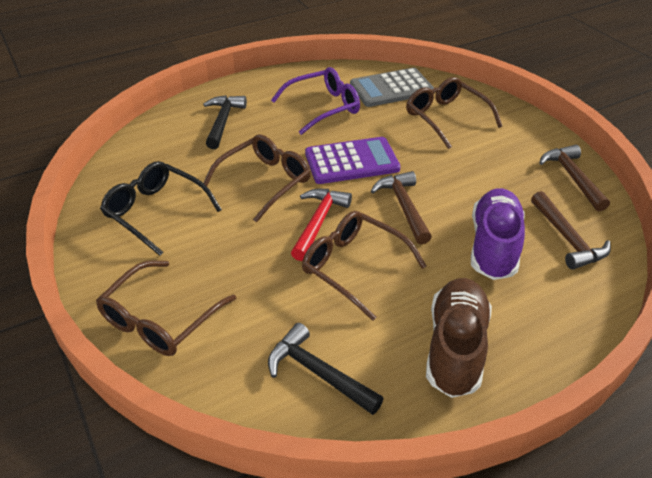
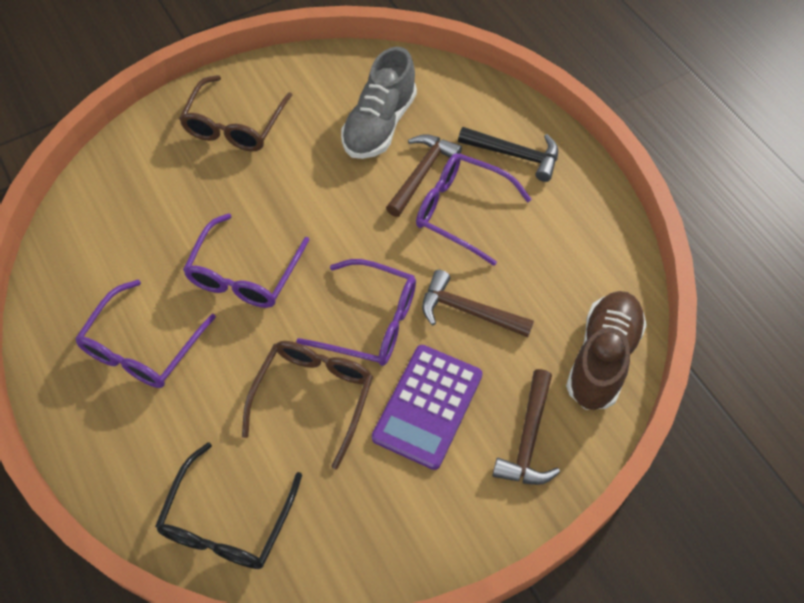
black hammer: [203,95,247,149] [268,323,384,415] = 2 -> [458,127,558,182] = 1
brown glasses: [96,260,237,356] [204,135,311,223] [302,211,427,321] [406,77,502,149] = 4 -> [179,75,292,151] [242,341,373,469] = 2
grey calculator: [350,68,434,107] = 1 -> none = 0
grey shoe: none = 0 -> [341,47,417,159] = 1
purple glasses: [271,67,360,135] = 1 -> [75,280,216,388] [183,213,309,308] [296,259,416,366] [416,153,532,266] = 4
purple shoe: [471,188,525,280] = 1 -> none = 0
red hammer: [291,189,352,261] = 1 -> none = 0

